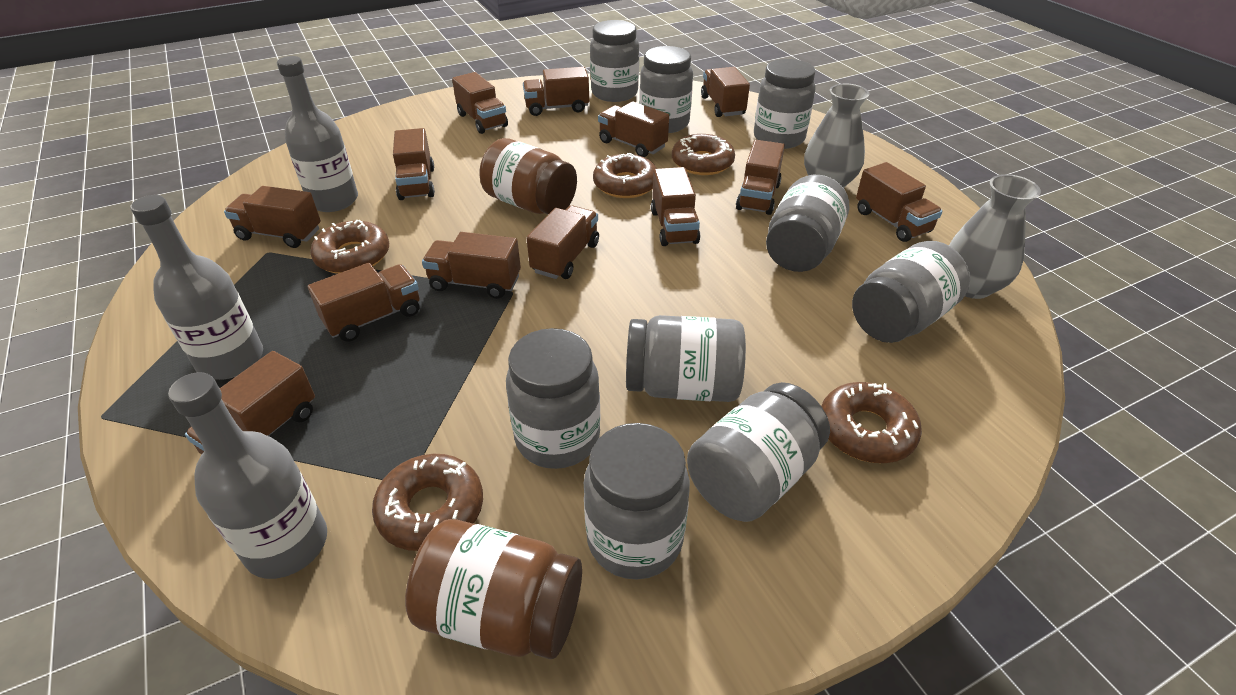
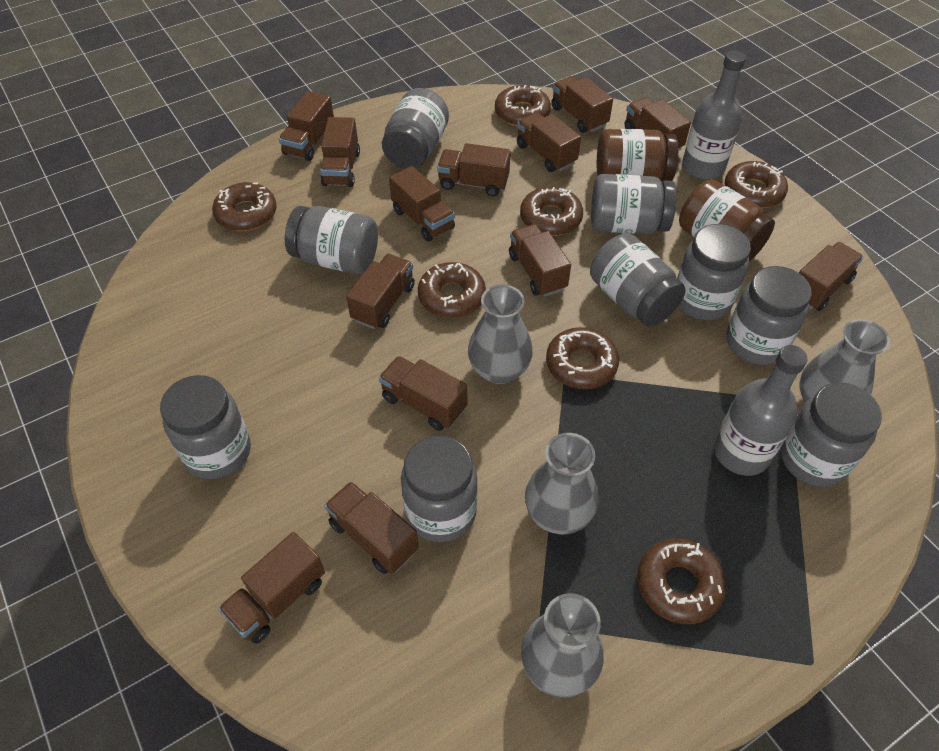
brown donut: [310,220,389,274] [372,454,483,551] [593,153,657,198] [672,134,735,175] [821,382,922,463] = 5 -> [212,182,277,231] [418,262,486,318] [495,85,551,126] [520,187,583,236] [546,327,619,389] [637,539,726,624] [724,161,788,208] = 7
grey bottle: [130,195,263,380] [168,372,327,579] [277,56,358,212] = 3 -> [682,51,746,180] [714,345,808,476] = 2
grey vase: [804,84,869,188] [949,174,1041,299] = 2 -> [468,284,533,384] [521,593,604,698] [525,433,599,534] [799,319,890,403] = 4

